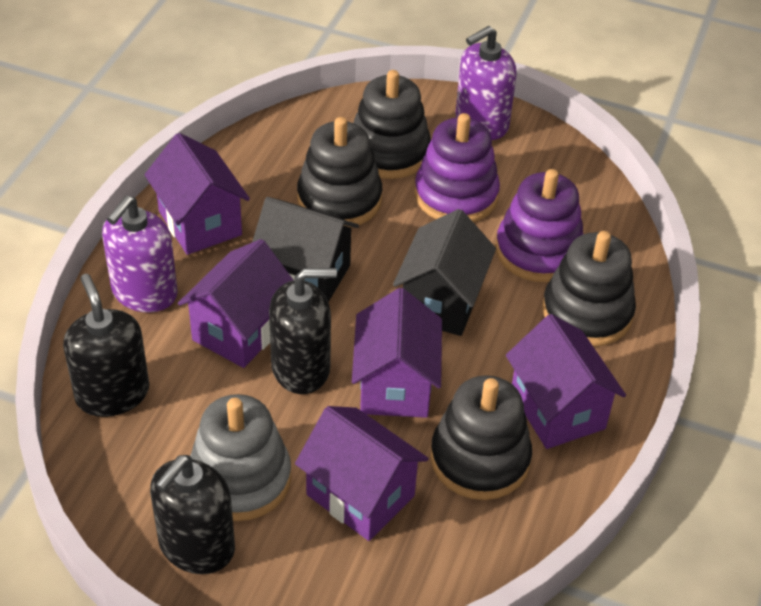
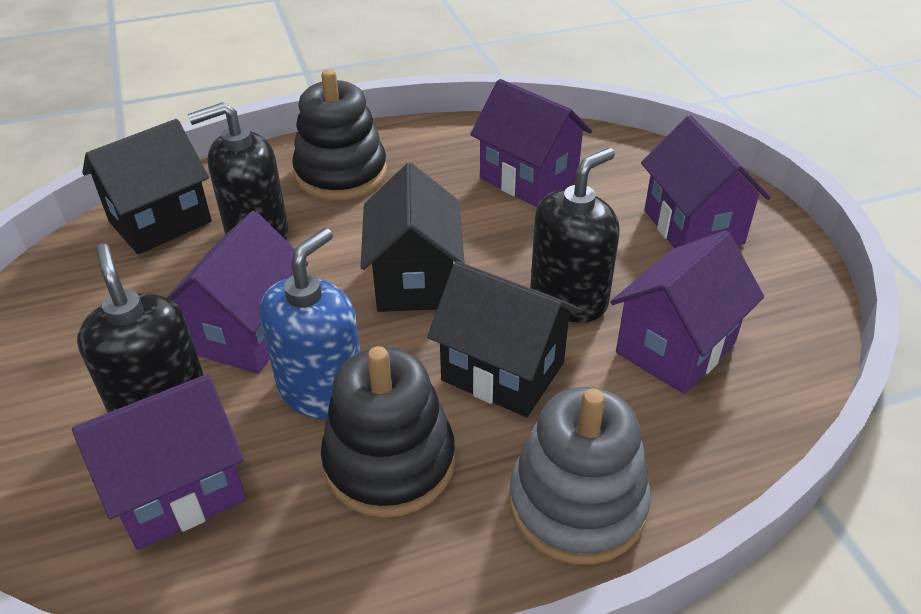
black house: [252,197,359,302] [393,209,496,336] = 2 -> [82,119,212,254] [361,163,465,312] [427,261,580,417] = 3
black stacking toy: [297,117,382,227] [353,70,431,179] [430,375,532,500] [542,231,636,347] = 4 -> [292,69,387,200] [321,346,455,518] = 2
blue soap dispenser: none = 0 -> [260,228,360,419] = 1
purple soap dispenser: [102,196,178,313] [455,26,516,140] = 2 -> none = 0
purple stacking toy: [414,113,500,222] [496,169,583,282] = 2 -> none = 0

